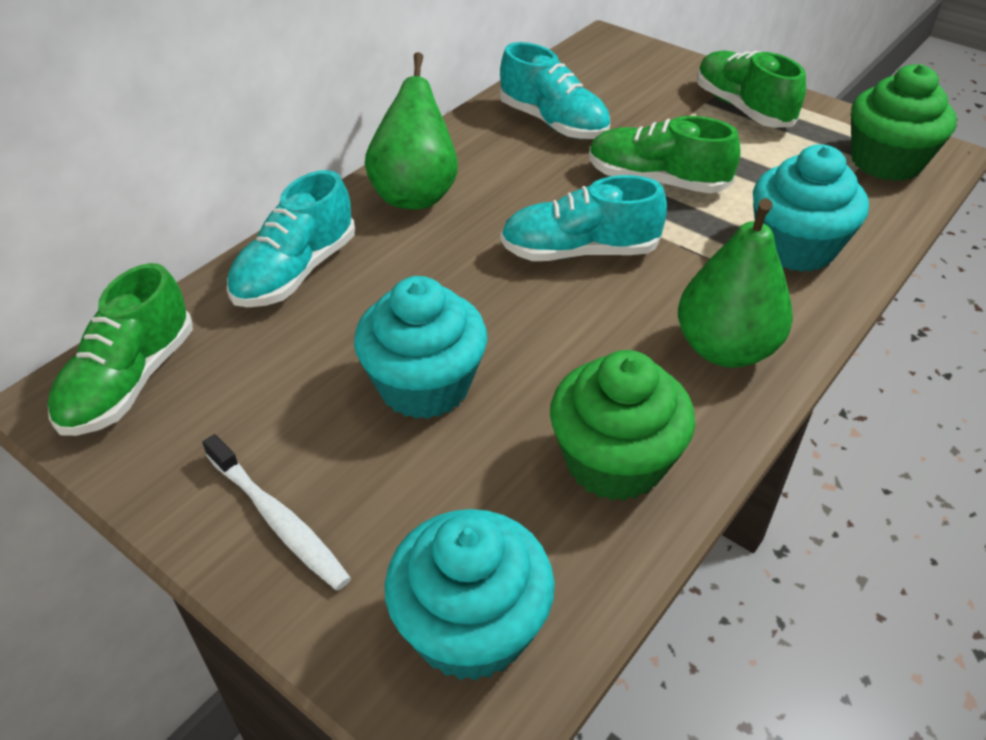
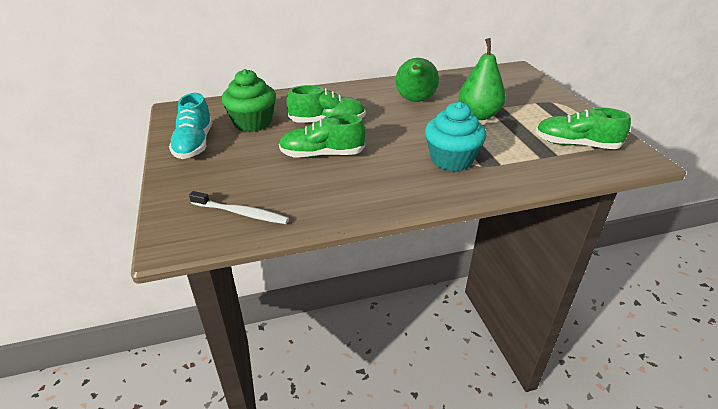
green cupcake: [550,350,695,501] [851,64,957,181] = 2 -> [222,69,276,132] = 1
turquoise cupcake: [354,276,487,419] [385,509,555,681] [753,144,869,272] = 3 -> [425,102,486,171] = 1
turquoise shoe: [227,170,355,307] [499,42,610,139] [500,175,667,261] = 3 -> [169,93,213,159] = 1

